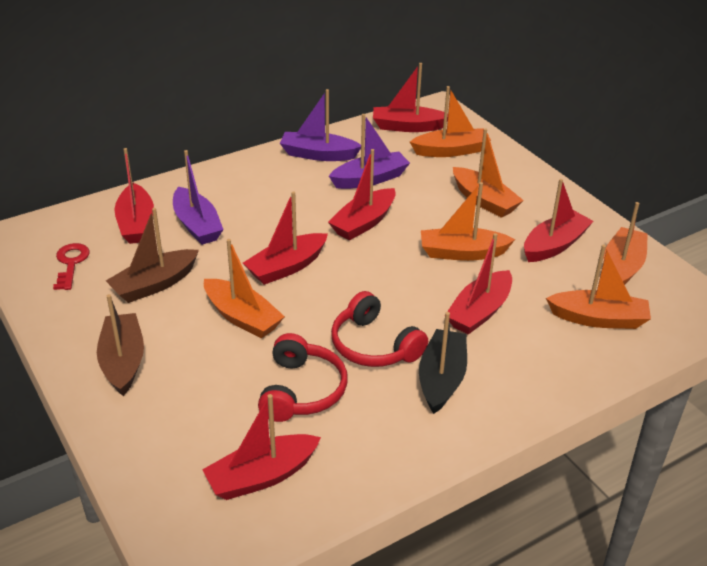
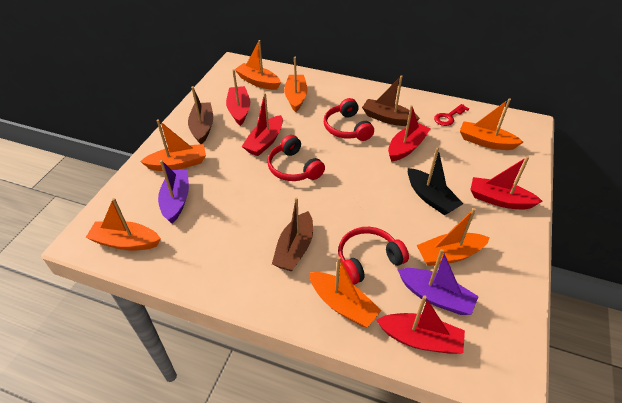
brown boat: [97,294,144,396] [106,208,199,303] = 2 -> [188,86,213,144] [272,197,313,271] [362,75,420,126] = 3
orange boat: [204,239,285,339] [410,86,491,157] [421,182,515,261] [453,128,524,218] [546,244,651,329] [604,202,648,285] = 6 -> [85,198,161,251] [140,119,206,171] [235,40,281,90] [284,57,308,112] [309,256,382,327] [416,208,490,266] [460,98,523,150] = 7
purple boat: [173,150,224,245] [280,89,361,161] [329,114,410,189] = 3 -> [158,160,189,223] [398,249,479,315] = 2
red boat: [114,148,154,244] [202,394,321,500] [243,191,328,285] [328,149,396,240] [373,63,448,132] [447,233,512,335] [524,179,593,262] = 7 -> [226,69,250,126] [242,93,283,156] [377,295,465,354] [388,105,430,162] [470,156,543,209] = 5
red headphones: [258,333,347,422] [331,291,428,367] = 2 -> [267,135,325,181] [324,98,374,141] [338,227,409,285] = 3

